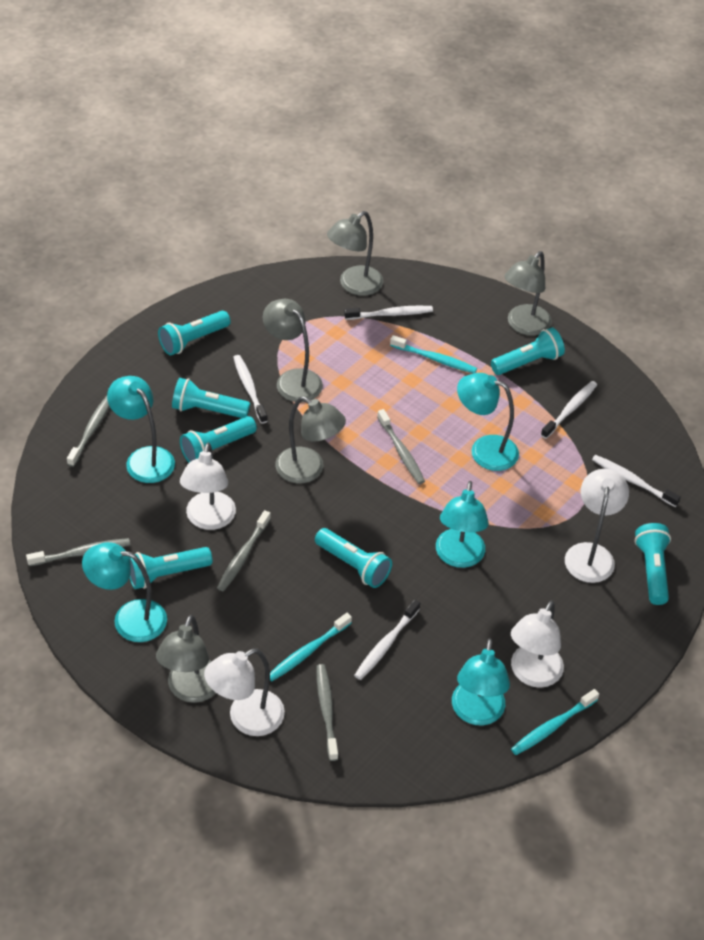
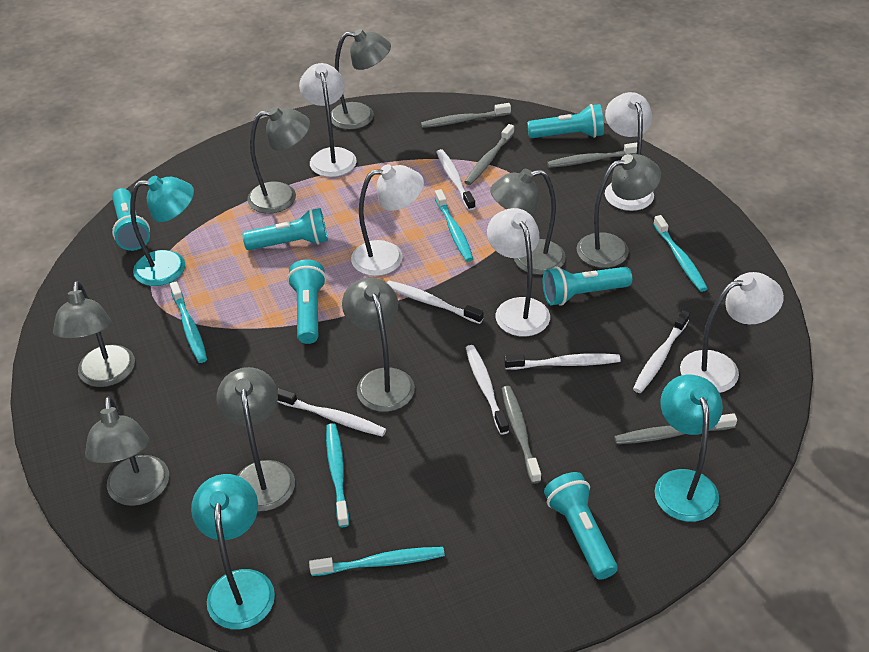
grey lamp: [156,615,216,703] [263,299,323,402] [275,396,346,483] [327,211,384,296] [504,251,552,336] = 5 -> [53,281,135,387] [85,396,169,506] [217,367,295,511] [247,107,310,214] [330,29,391,130] [342,277,415,412] [490,169,566,275] [577,154,661,268] = 8
turquoise flashlight: [129,547,212,589] [158,311,231,355] [172,378,250,418] [180,416,257,463] [315,528,392,588] [491,327,565,375] [634,523,671,605] = 7 -> [112,188,150,251] [242,208,328,250] [287,260,326,344] [527,104,604,138] [543,267,632,306] [544,472,618,580] = 6
turquoise lamp: [82,542,167,642] [107,376,175,483] [436,481,489,568] [452,638,510,725] [457,373,519,471] = 5 -> [130,176,194,286] [191,474,275,629] [655,375,723,522] = 3
turquoise toothbrush: [270,613,352,681] [390,335,477,373] [511,689,599,755] = 3 -> [170,281,207,363] [309,547,445,576] [326,423,349,527] [435,189,473,262] [653,215,708,292] = 5
white lamp: [180,443,236,530] [204,649,285,736] [511,601,564,688] [565,469,629,583] = 4 -> [299,63,357,177] [351,164,424,276] [487,208,550,336] [605,92,654,211] [680,272,784,393] = 5
white toothbrush: [233,355,268,424] [344,306,433,320] [354,599,420,680] [541,381,597,439] [592,455,681,507] = 5 -> [277,388,386,437] [387,280,484,324] [436,149,476,211] [466,345,509,435] [504,353,621,370] [633,310,690,393] = 6

